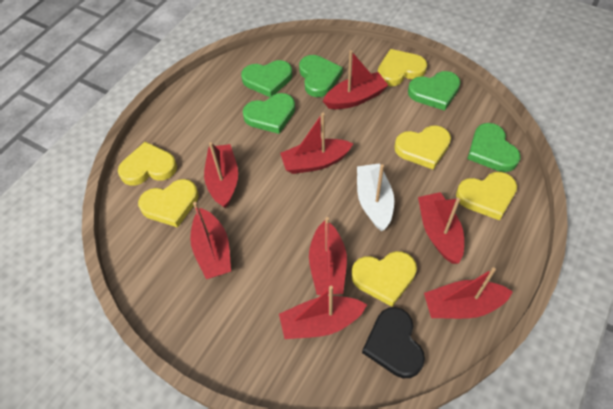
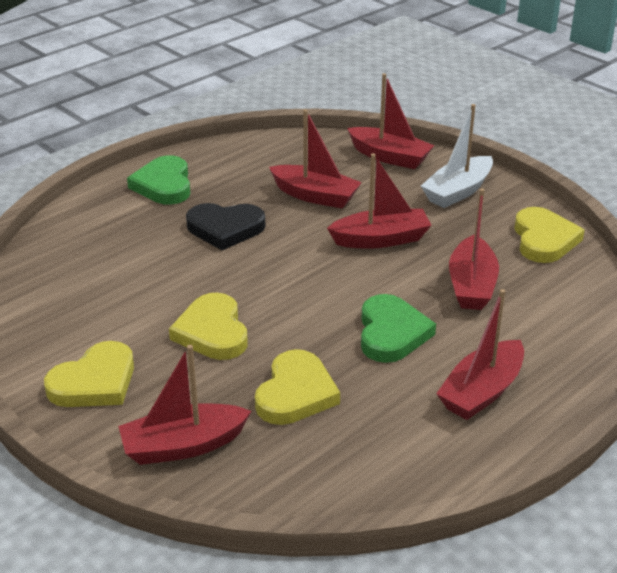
green heart: [241,60,292,97] [243,93,295,134] [299,55,343,97] [408,71,461,111] [467,123,521,172] = 5 -> [127,155,190,205] [361,294,436,363] = 2
red boat: [190,202,231,279] [204,142,238,208] [279,286,367,339] [280,113,353,174] [309,217,347,295] [323,50,388,109] [418,192,464,264] [424,267,513,319] = 8 -> [118,345,251,465] [269,109,362,209] [327,153,432,249] [347,73,434,169] [436,289,524,420] [449,188,499,310] = 6
yellow heart: [118,141,177,186] [138,179,199,227] [351,251,417,307] [378,49,427,86] [394,125,451,170] [456,172,517,221] = 6 -> [44,341,134,407] [169,293,248,360] [255,349,340,425] [514,207,585,263] = 4

